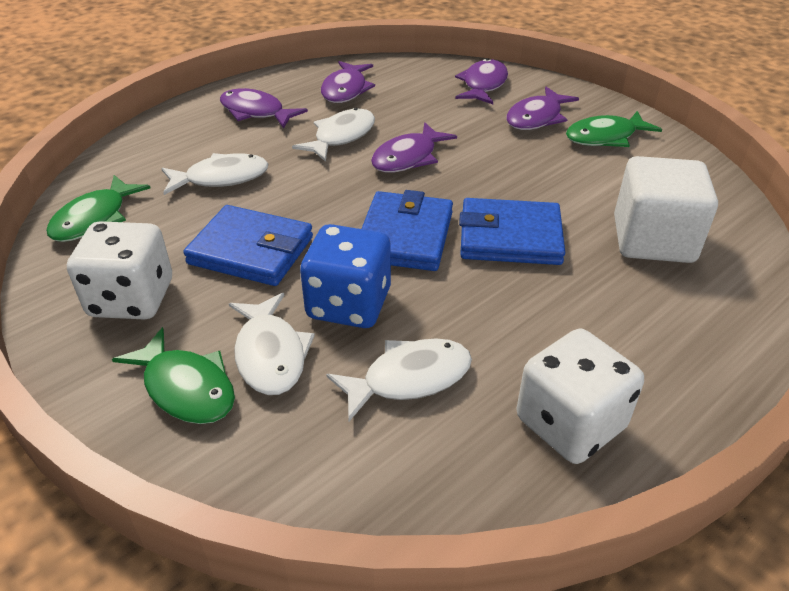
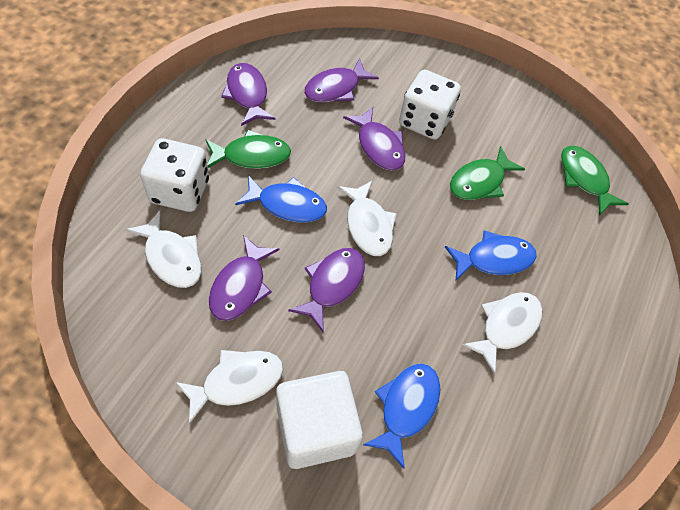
blue dice: [300,224,391,328] = 1 -> none = 0
blue fish: none = 0 -> [235,175,327,223] [363,363,441,469] [445,230,537,280] = 3
blue wallet: [183,205,313,286] [361,190,453,271] [459,198,565,265] = 3 -> none = 0

